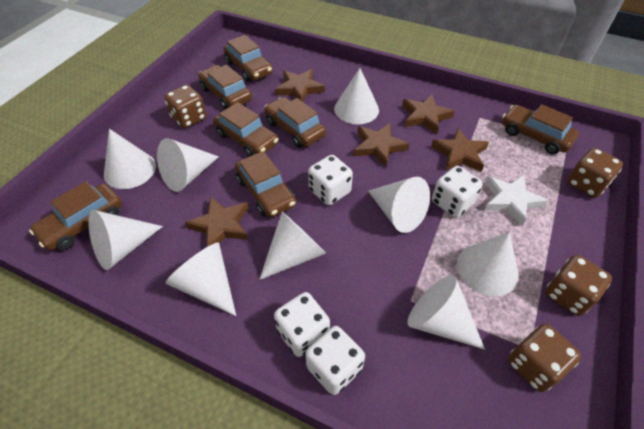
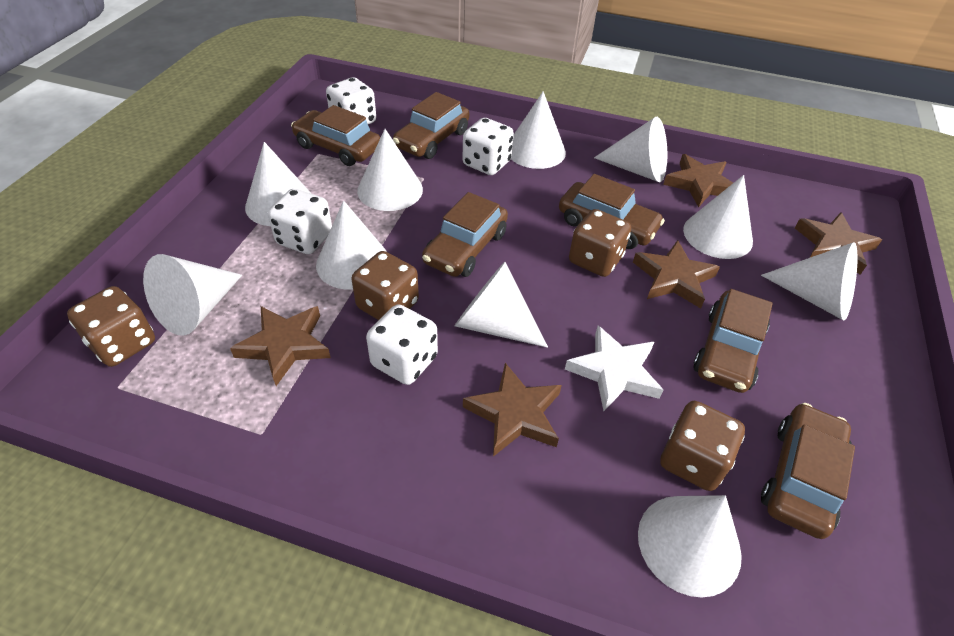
brown car: [29,181,122,250] [198,65,252,110] [214,102,278,157] [223,35,273,82] [235,151,296,217] [264,97,326,148] [502,104,579,154] = 7 -> [291,105,380,166] [393,92,469,159] [422,192,508,277] [559,174,665,249] [693,289,773,393] [761,403,855,539] = 6
white cone: [88,210,163,270] [104,129,156,189] [157,138,219,192] [166,242,236,316] [259,212,326,280] [334,68,379,124] [368,177,430,233] [407,275,485,350] [457,232,519,297] = 9 -> [143,254,242,336] [245,142,312,226] [316,201,387,290] [357,129,423,211] [455,262,548,348] [511,91,566,169] [594,117,667,182] [638,495,742,598] [683,175,753,259] [761,242,857,320] = 10

